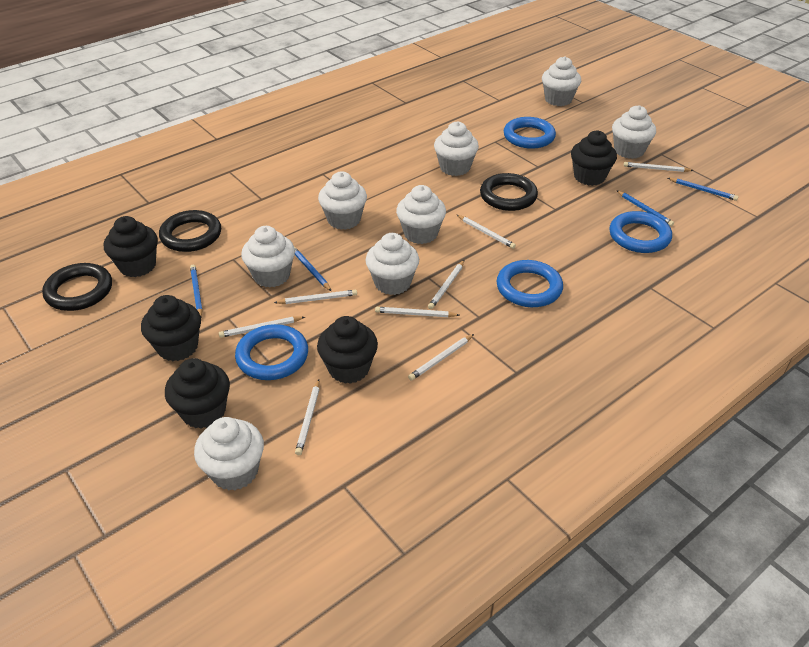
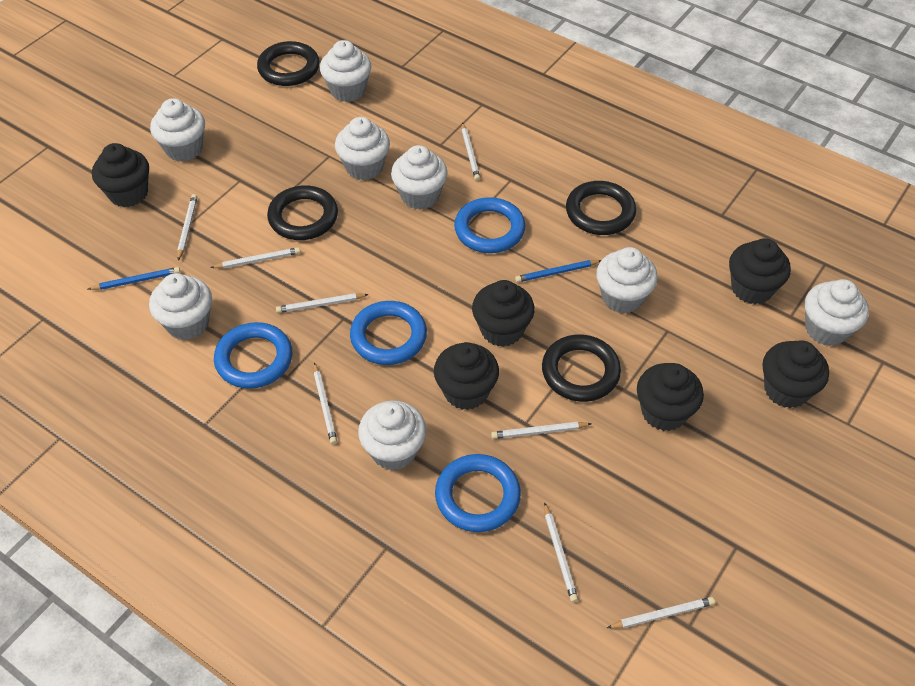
black cupcake: [104,216,158,277] [141,295,201,361] [165,358,230,428] [317,316,378,384] [571,131,617,186] = 5 -> [92,143,149,207] [434,342,499,410] [472,280,535,347] [637,363,704,431] [729,238,791,304] [762,340,829,408] = 6
black ring: [42,263,112,311] [159,210,221,252] [480,173,538,211] = 3 -> [257,41,320,86] [267,186,338,240] [542,335,621,402] [566,181,636,235] = 4
blue pencil: [190,265,203,317] [294,247,331,291] [616,190,674,226] [668,178,739,201] = 4 -> [88,267,180,290] [515,260,601,282] = 2

